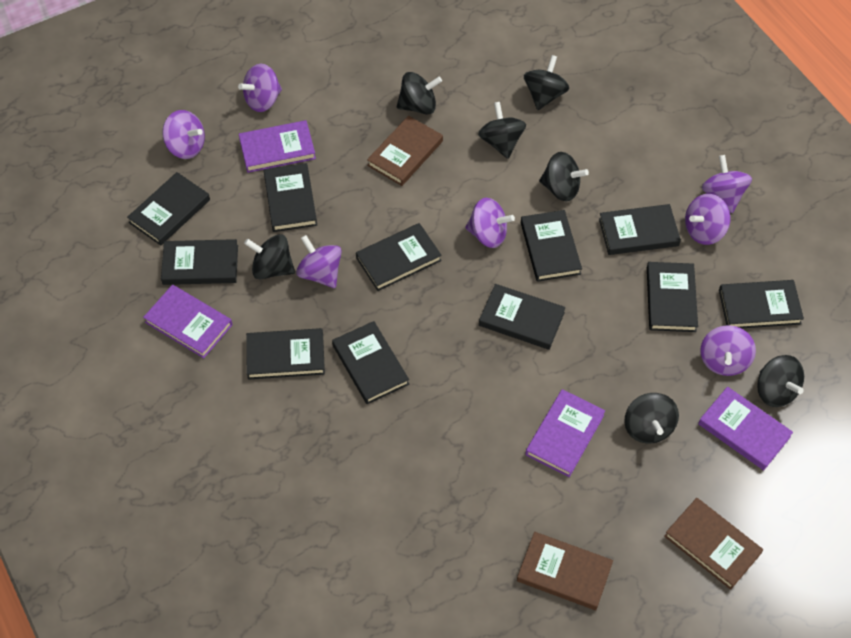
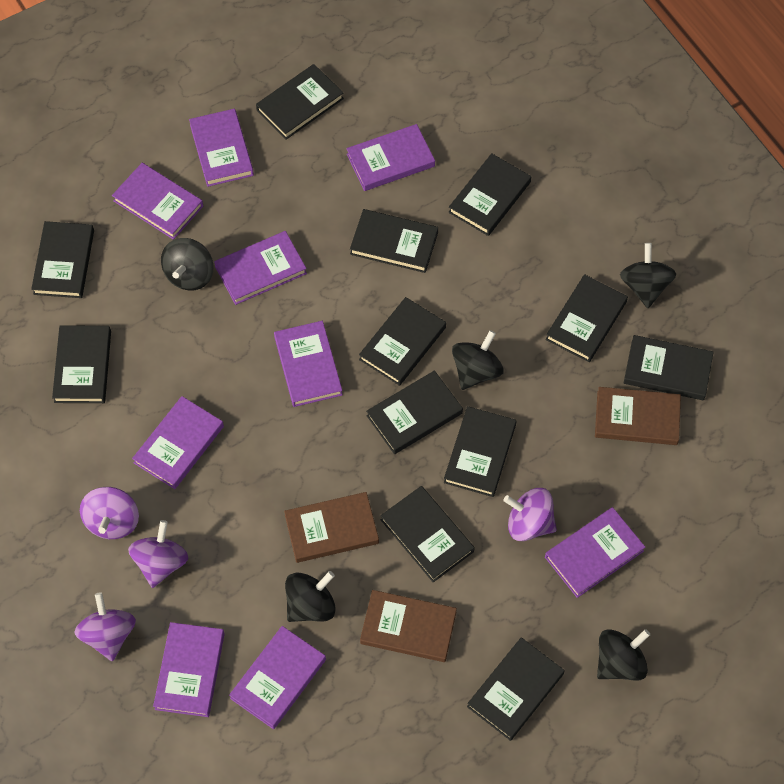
black book: [127,172,210,246] [161,239,238,285] [246,328,325,380] [264,163,317,232] [332,321,409,404] [356,223,442,291] [479,284,566,350] [521,210,582,282] [599,204,681,255] [647,262,698,332] [719,280,804,329] = 11 -> [31,221,94,298] [52,325,111,403] [256,64,344,140] [350,209,438,273] [359,297,446,386] [366,370,463,454] [380,486,475,582] [444,406,517,497] [448,153,531,236] [467,637,565,741] [545,274,628,362] [624,335,714,400] = 12
black spinning top: [244,234,295,279] [396,72,442,115] [478,102,526,159] [524,55,569,110] [539,152,589,201] [624,393,679,443] [757,355,804,407] = 7 -> [161,238,213,291] [285,571,336,622] [452,330,503,390] [597,629,650,681] [620,243,676,308] = 5
purple book: [143,285,233,358] [239,120,316,173] [525,389,605,477] [698,387,793,470] = 4 -> [112,163,203,240] [132,396,224,489] [153,622,225,717] [189,109,254,187] [214,231,307,305] [229,626,326,729] [274,321,343,407] [346,124,435,191] [545,507,645,598] = 9
purple spinning top: [162,110,205,159] [238,64,282,112] [296,235,342,288] [465,198,515,248] [685,194,730,245] [700,325,756,376] [702,155,752,213] = 7 -> [74,592,136,661] [80,487,139,539] [128,520,188,588] [504,488,557,541] = 4

